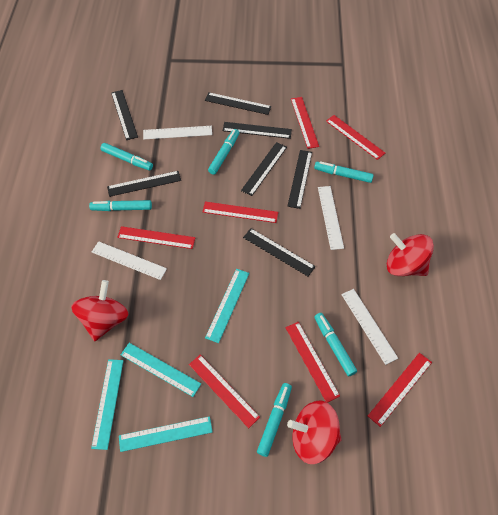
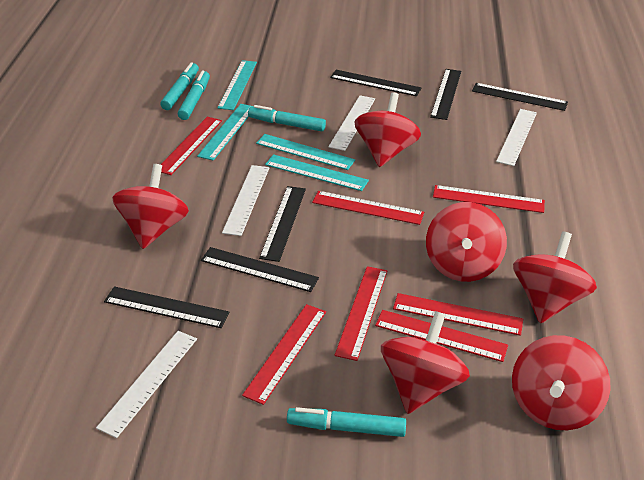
black ruler: [107,171,181,197] [111,90,138,140] [205,92,271,115] [223,122,292,139] [241,142,287,196] [243,228,316,276] [287,150,312,209] = 7 -> [104,286,229,328] [201,247,319,292] [259,186,306,262] [330,70,421,96] [430,69,461,120] [472,83,568,111] = 6
red spinning top: [71,280,128,341] [287,401,342,464] [387,233,434,276] = 3 -> [112,164,189,249] [354,92,421,167] [381,311,470,414] [426,202,507,282] [512,335,611,430] [513,231,597,323] = 6
turquoise marker: [89,200,152,211] [101,143,153,171] [208,129,239,175] [257,383,292,457] [314,161,374,183] [314,313,357,376] = 6 -> [160,62,199,110] [178,70,210,120] [248,105,326,131] [287,407,406,437] = 4

